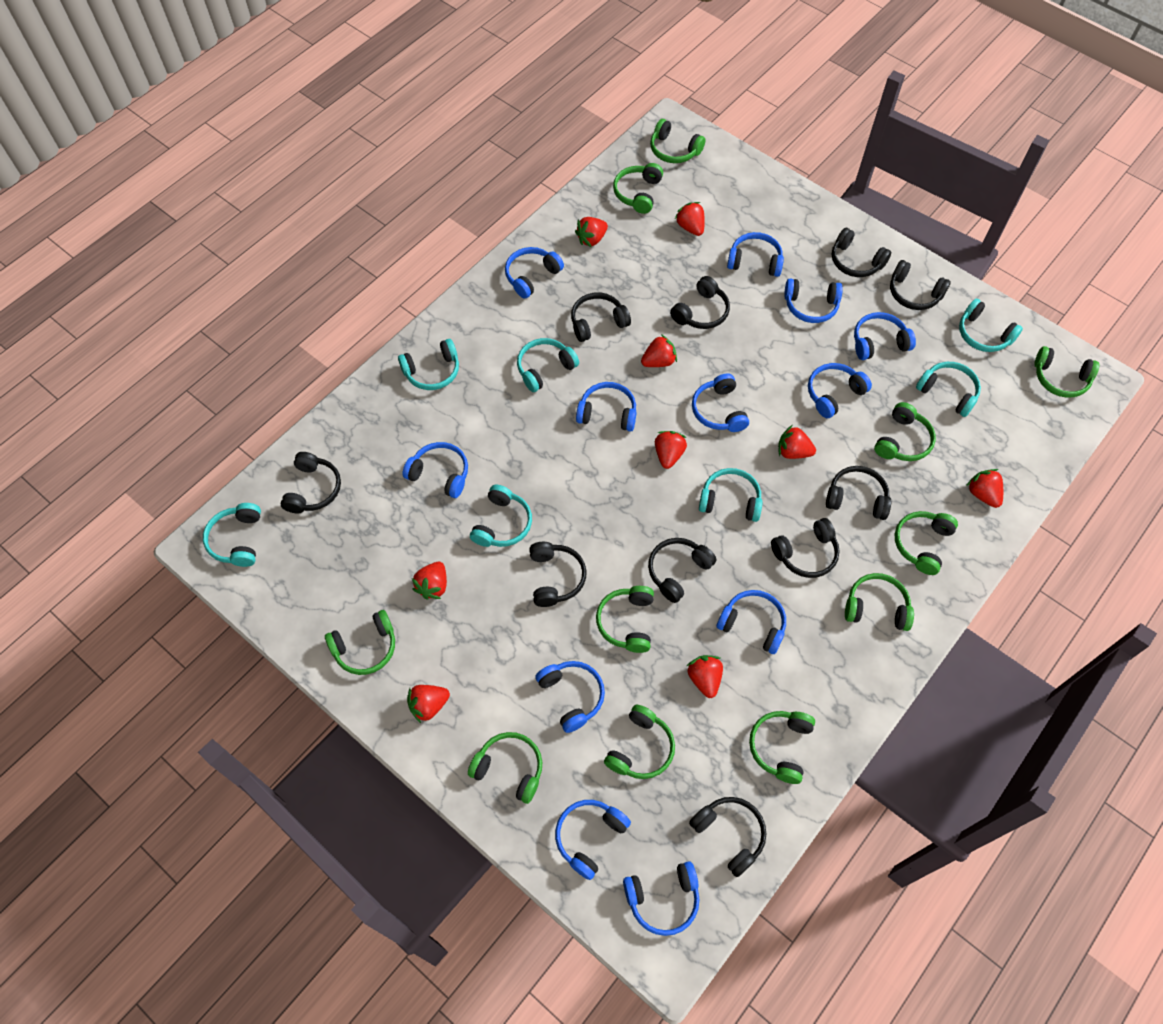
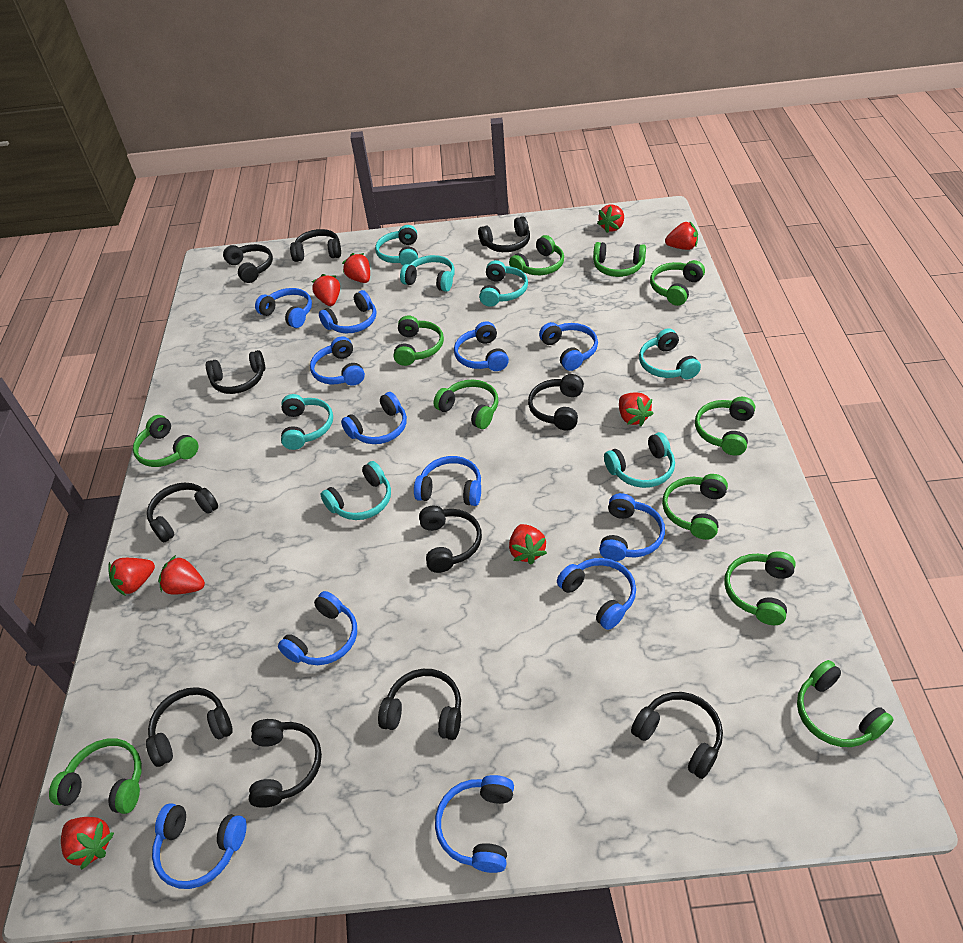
black headphones: [280,452,341,514] [529,542,587,607] [571,292,631,342] [648,538,716,603] [670,276,730,329] [689,797,766,877] [771,518,840,578] [826,466,891,520] [832,228,891,277] [890,260,951,310] = 10 -> [146,687,233,767] [147,483,218,542] [206,350,265,394] [223,244,273,283] [249,719,322,808] [290,229,341,262] [378,669,461,740] [419,506,482,573] [478,216,530,252] [528,374,584,430] [631,692,723,779] = 11

